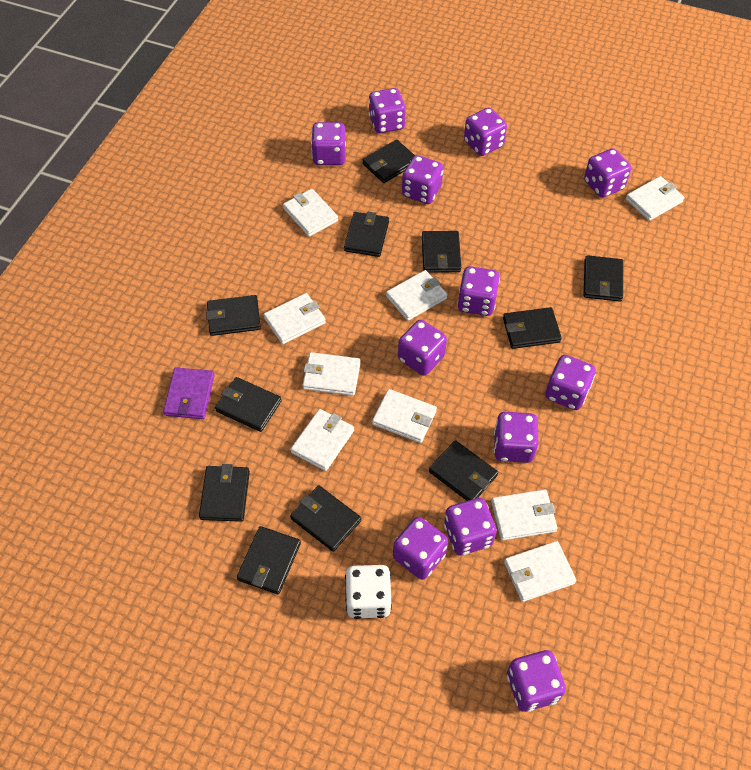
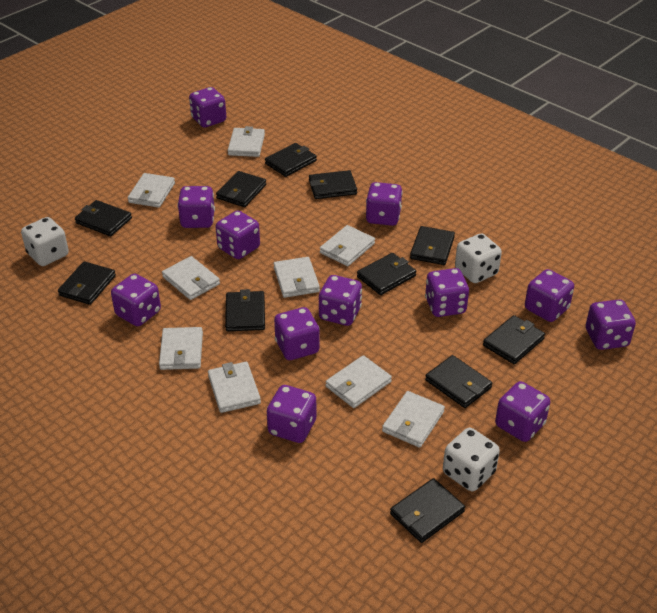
purple wallet: [163,367,215,419] = 1 -> none = 0
white dice: [345,565,392,619] = 1 -> [21,217,69,266] [443,428,500,491] [455,234,502,283] = 3

